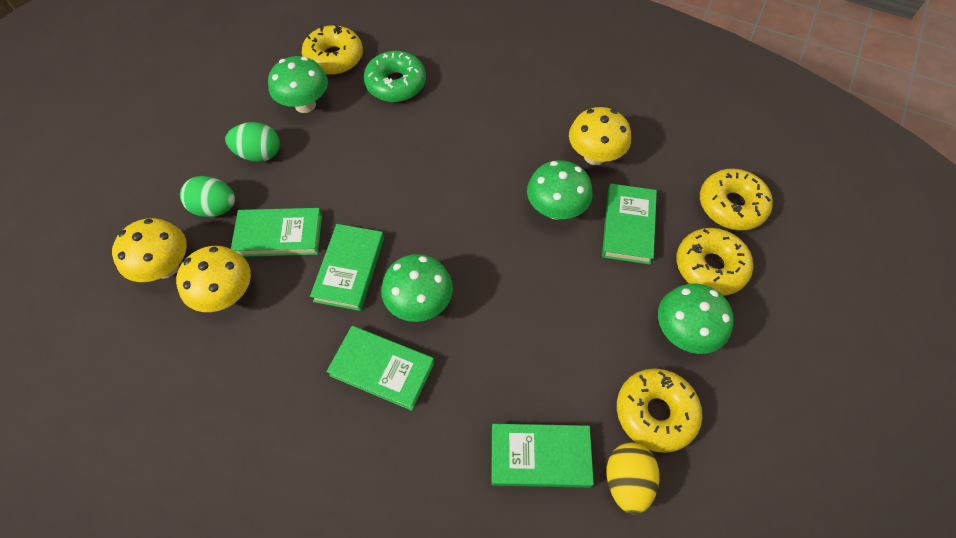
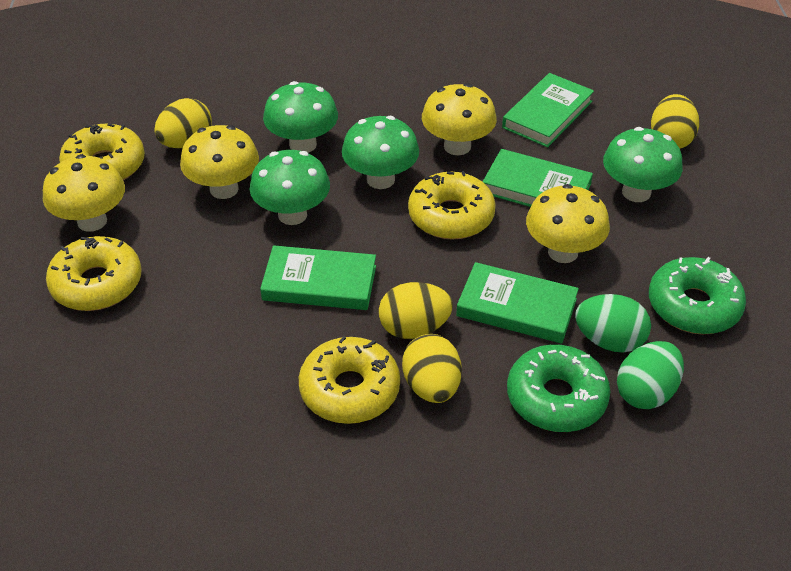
green book: [231,208,322,257] [310,224,384,311] [326,326,434,411] [491,424,594,488] [602,184,657,265] = 5 -> [260,245,376,310] [456,262,579,344] [483,149,593,207] [502,73,594,147] = 4
green donut: [364,51,426,102] = 1 -> [507,344,610,432] [649,257,746,334] = 2
yellow egg: [607,443,659,515] = 1 -> [154,98,212,148] [379,282,453,339] [402,334,462,403] [651,94,699,149] = 4
yellow mushroom: [112,218,187,282] [176,246,251,312] [569,107,631,165] = 3 -> [43,154,125,232] [180,125,259,199] [422,83,497,155] [526,184,610,263] = 4

